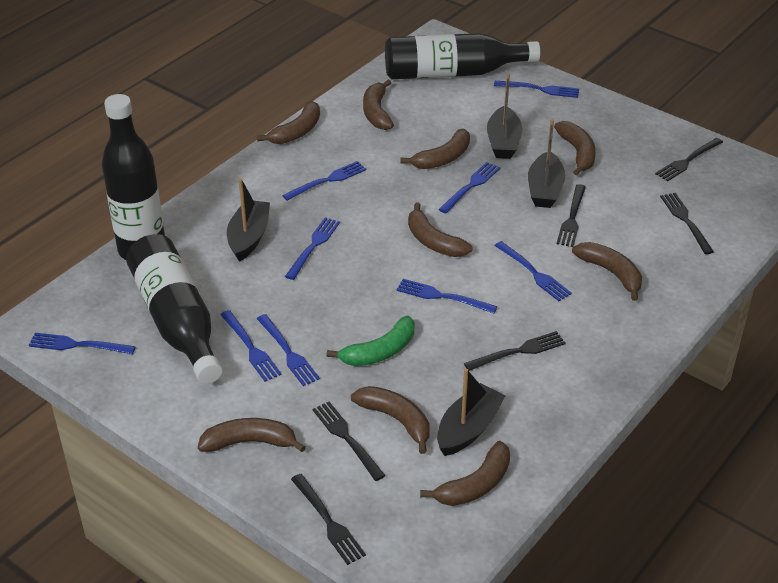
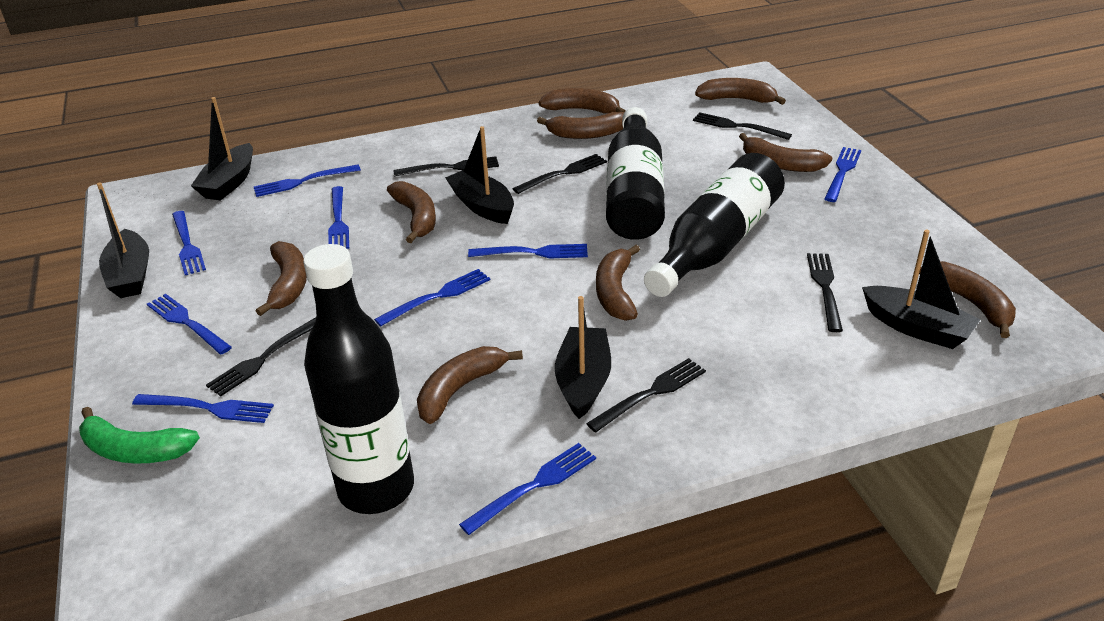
black boat: [227,178,270,262] [437,369,506,456] [487,73,522,159] [528,119,565,208] = 4 -> [97,182,149,298] [191,97,253,200] [445,126,514,224] [555,296,611,419] [862,230,981,349] = 5

